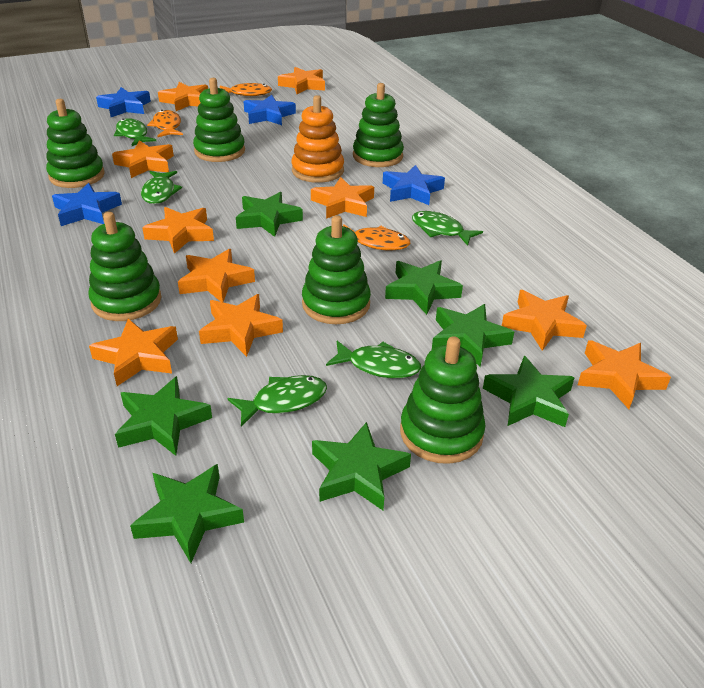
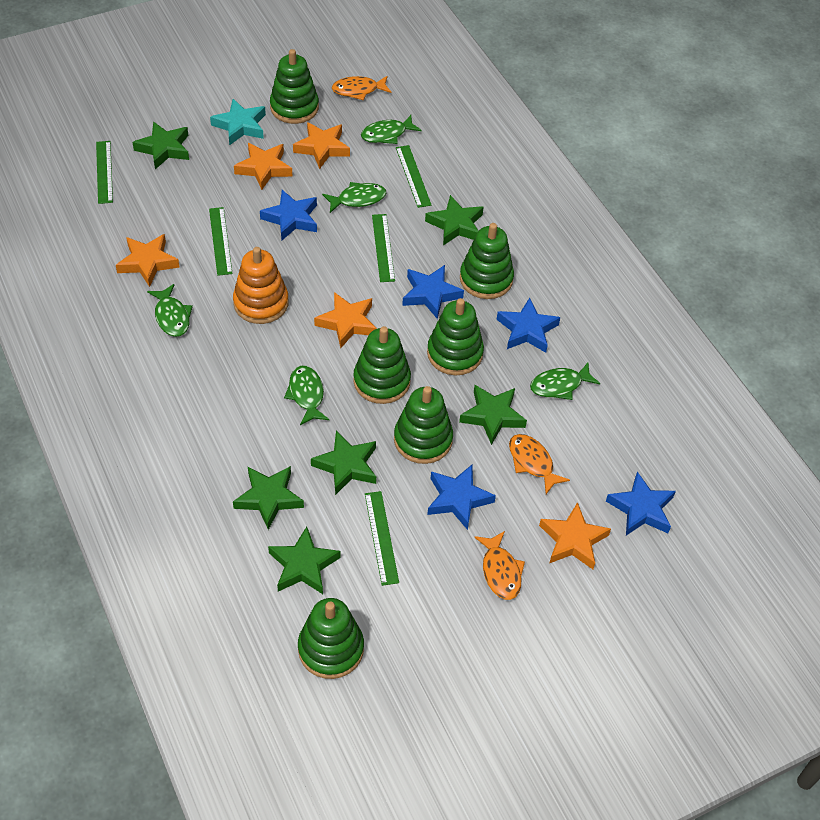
blue star: [52,183,122,226] [96,87,151,117] [244,95,296,125] [383,165,445,205] = 4 -> [260,190,317,240] [402,265,464,319] [427,465,496,530] [496,298,560,353] [606,472,676,535] = 5
green ruler: none = 0 -> [96,141,113,204] [209,207,233,276] [365,491,399,586] [372,214,395,282] [396,145,431,208] = 5
green star: [115,376,212,456] [130,464,244,563] [236,192,303,237] [312,422,411,510] [385,260,463,315] [432,304,514,367] [483,356,575,427] = 7 -> [132,121,189,169] [233,466,304,530] [268,526,340,594] [311,431,376,495] [425,195,484,245] [459,385,527,445] = 6
orange star: [89,319,178,386] [112,140,174,178] [142,207,214,254] [158,82,208,111] [178,249,255,302] [199,294,283,357] [278,67,325,94] [311,177,374,219] [502,290,587,351] [578,340,671,409] = 10 -> [116,234,180,287] [234,143,292,190] [293,122,350,169] [314,292,377,348] [539,502,611,569] = 5
turquoise star: none = 0 -> [210,99,266,145] = 1

